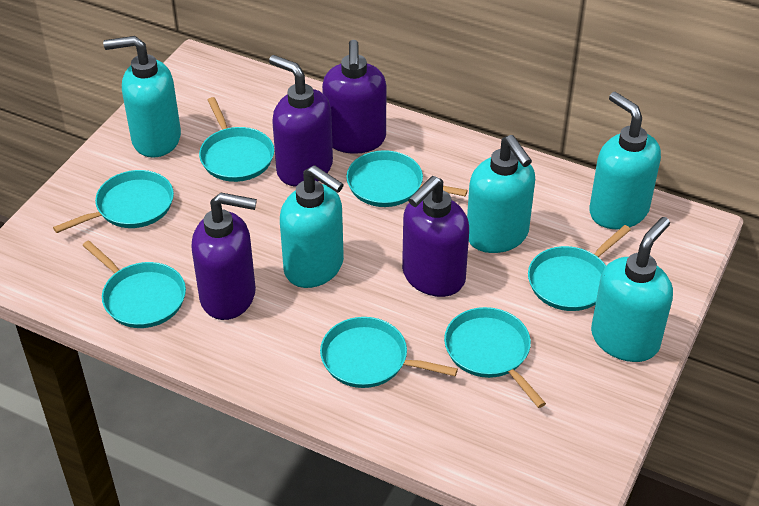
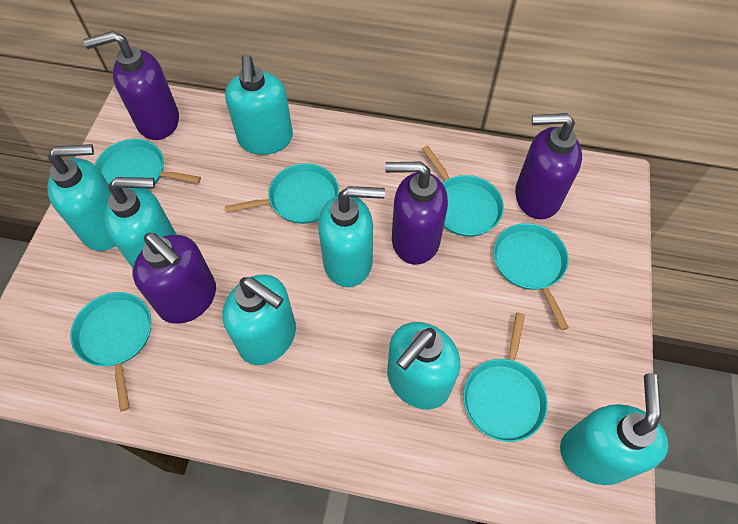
turquoise pan: [53,170,174,233] [82,240,186,328] [199,97,274,182] [320,317,458,388] [346,150,468,207] [444,307,546,408] [528,225,631,311] = 7 -> [70,292,151,412] [95,139,201,190] [225,163,339,224] [422,145,504,237] [463,312,548,442] [493,223,569,330] = 6
turquoise soap dispenser: [103,36,181,158] [280,165,344,288] [467,135,535,253] [589,92,661,229] [591,217,673,362] = 5 -> [48,144,116,251] [104,177,177,268] [222,274,296,365] [225,54,293,155] [318,186,385,287] [387,322,460,409] [560,373,669,485] = 7

